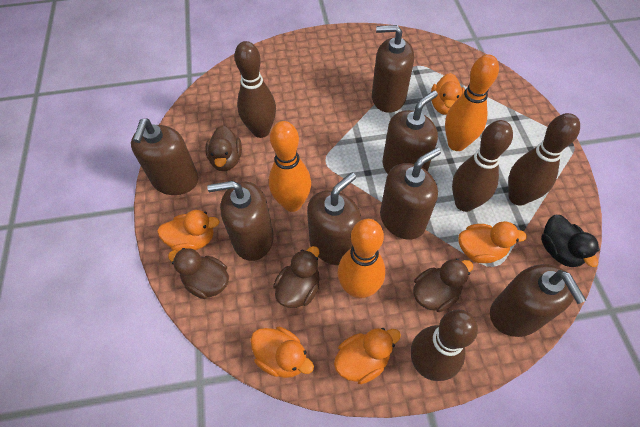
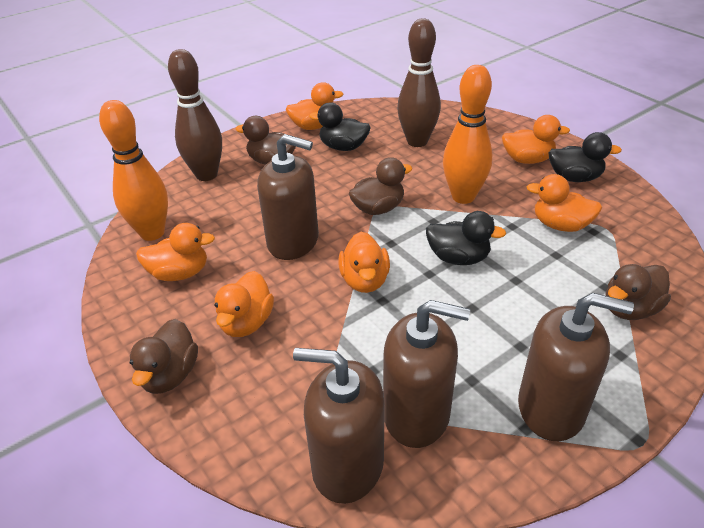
black duck: [541,215,600,267] = 1 -> [309,102,371,151] [426,211,506,265] [549,132,622,182] = 3
brown bowling pin: [235,41,276,138] [411,309,478,381] [452,120,513,212] [508,113,580,206] = 4 -> [168,49,222,181] [397,18,441,147] = 2
brown soap dispenser: [131,119,199,195] [207,181,274,261] [307,173,361,265] [372,25,414,113] [380,148,441,240] [382,90,438,174] [490,264,586,337] = 7 -> [257,134,319,260] [293,348,384,504] [383,300,470,448] [518,293,634,441] = 4
orange bowling pin: [269,121,311,212] [338,219,385,298] [445,55,499,151] = 3 -> [99,100,168,241] [443,65,493,204] = 2
orange duck: [157,210,220,251] [250,327,314,378] [334,328,401,384] [431,73,465,115] [458,221,527,263] = 5 -> [136,223,215,281] [215,271,274,337] [286,82,344,130] [338,232,390,293] [502,115,570,164] [527,174,602,232] = 6

